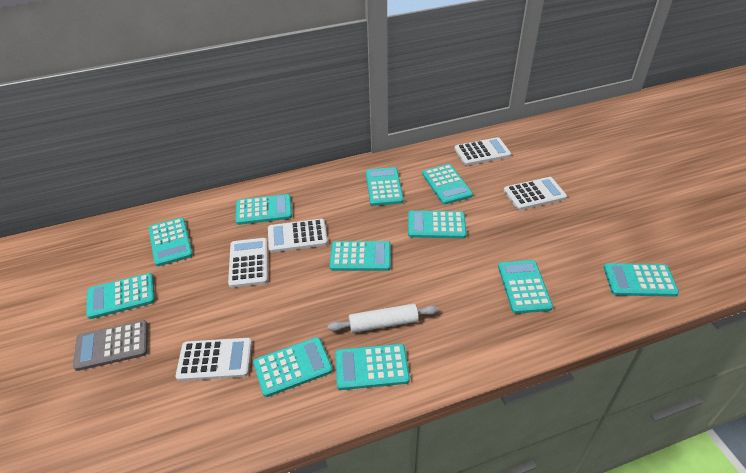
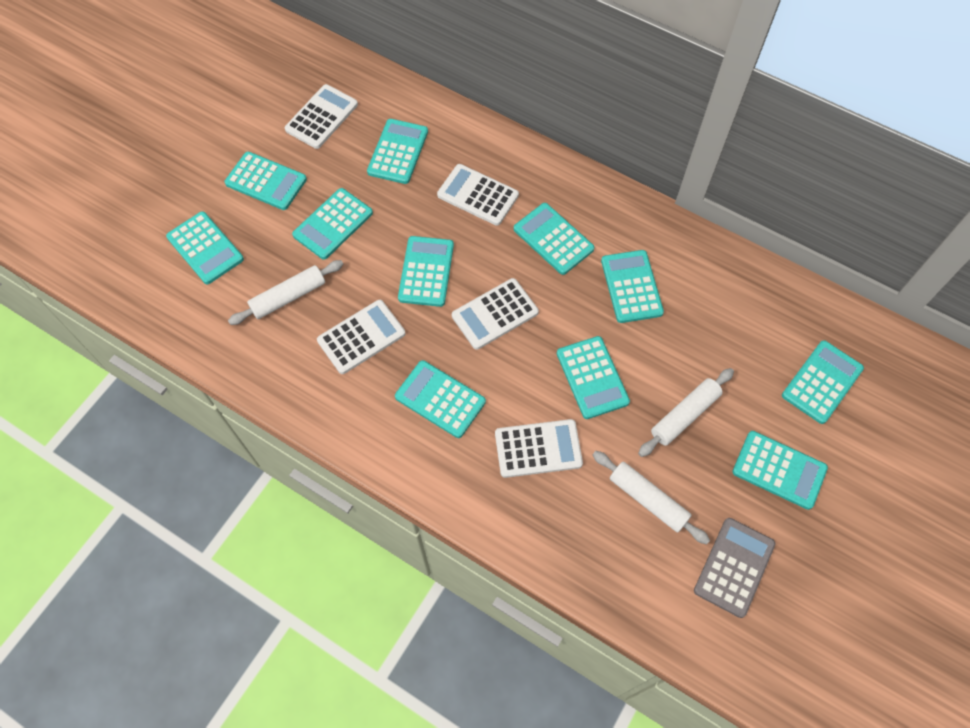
white rolling pin: [328,304,438,333] = 1 -> [228,260,344,325] [593,451,710,545] [638,368,734,457] = 3

